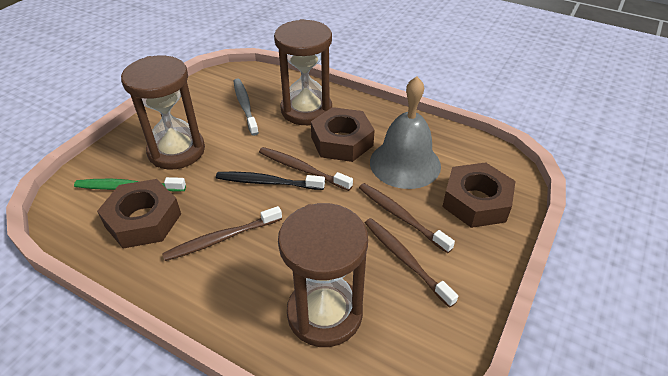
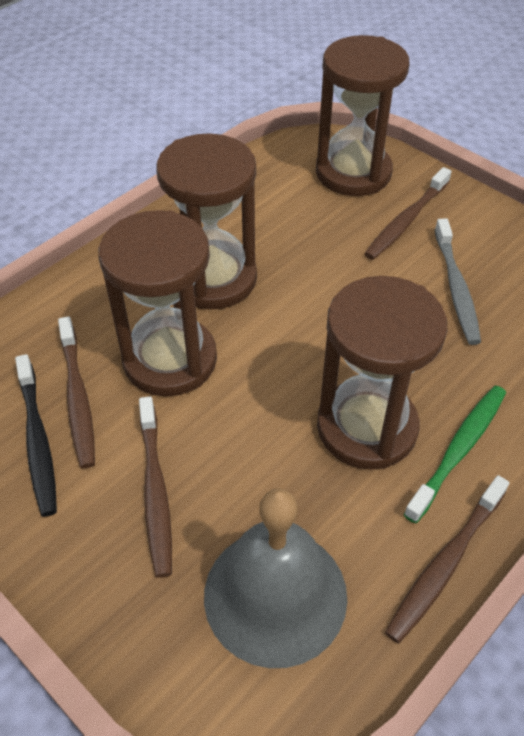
brown hourglass: [121,55,205,169] [274,19,332,125] [278,203,368,347] = 3 -> [98,210,217,397] [156,133,257,309] [316,35,409,196] [317,276,447,470] = 4
brown nut: [97,179,181,248] [311,107,375,162] [442,162,516,228] = 3 -> none = 0

